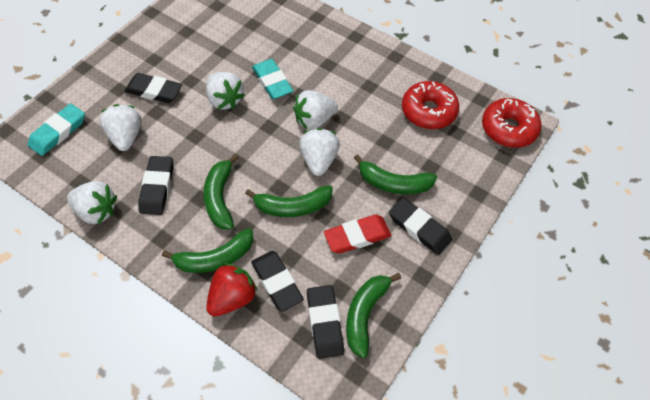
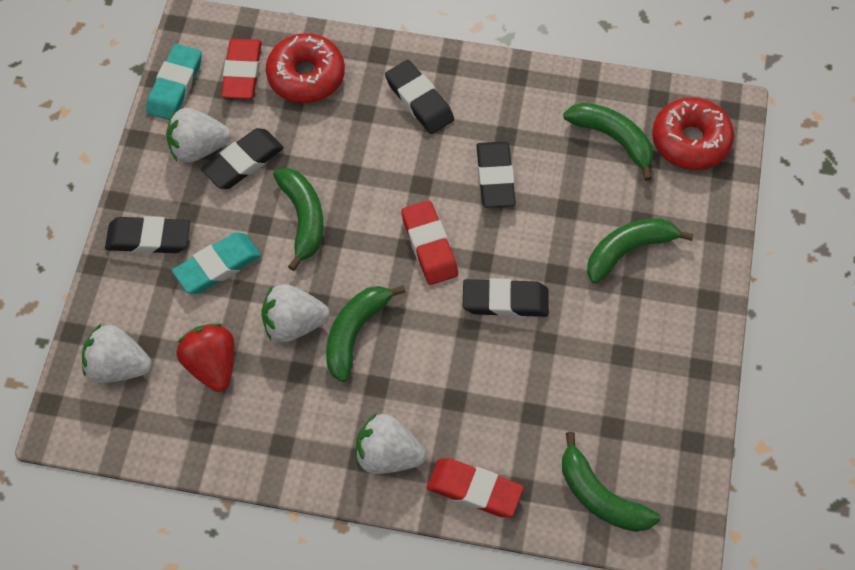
red eraser: [324,215,391,254] = 1 -> [221,39,262,99] [401,200,458,285] [427,458,524,517] = 3
white strawberry: [67,181,117,224] [100,104,142,151] [206,72,245,110] [293,90,338,130] [299,128,340,176] = 5 -> [82,324,152,383] [166,108,231,163] [261,284,330,342] [355,413,426,474] = 4

